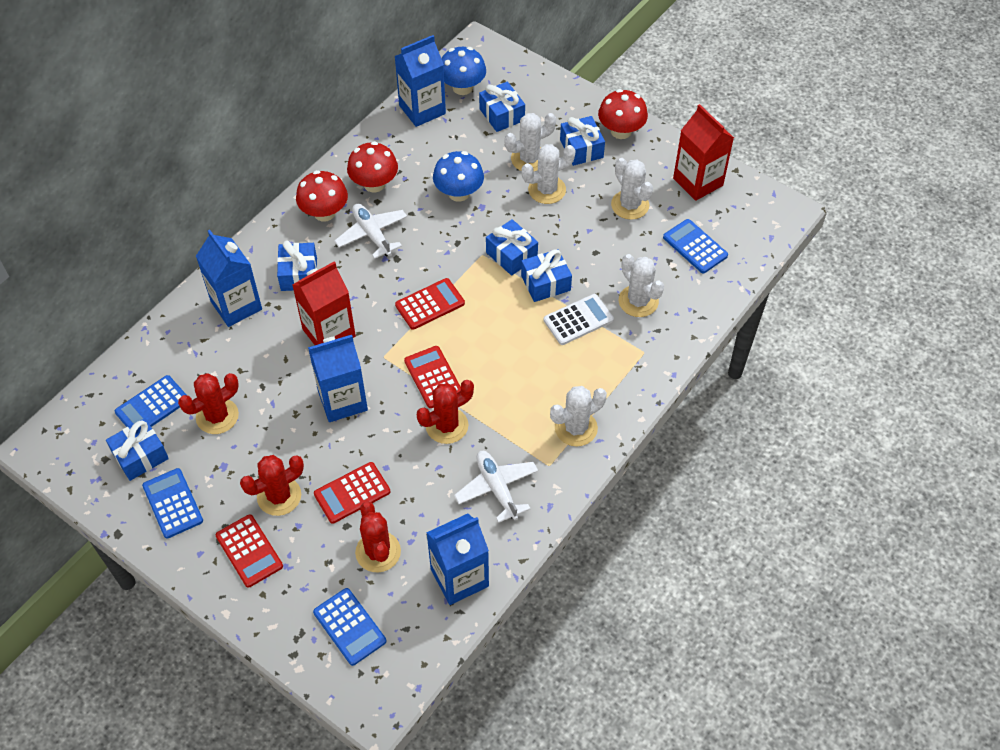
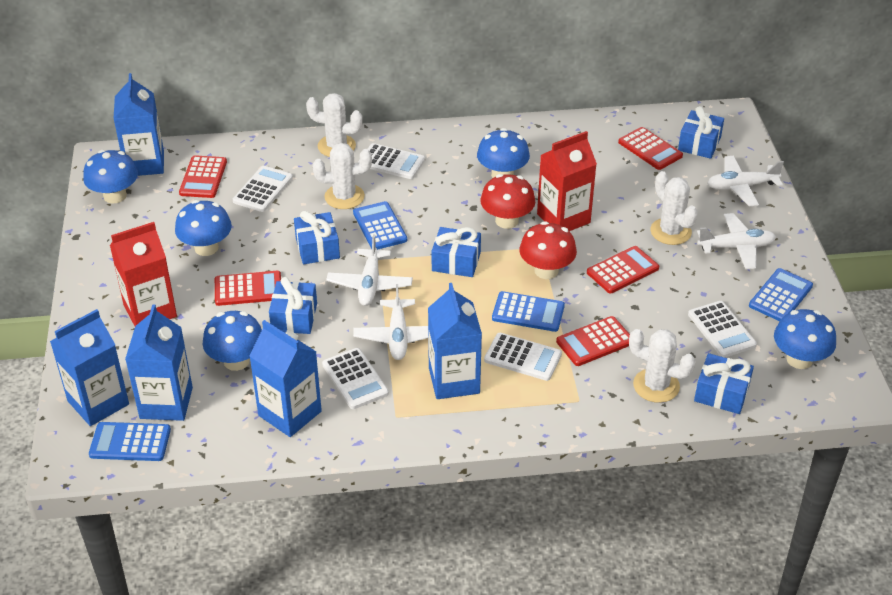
blue carton: [196,230,262,327] [308,335,368,422] [394,35,446,127] [426,514,489,605] = 4 -> [50,309,129,426] [114,73,164,176] [125,304,193,421] [249,320,322,437] [428,283,482,399] = 5
blue gift: [106,418,169,481] [277,240,317,291] [479,81,525,132] [486,219,538,276] [521,249,572,302] [560,116,605,166] = 6 -> [269,277,317,334] [294,211,340,264] [432,227,481,277] [678,106,724,159] [694,353,754,414] = 5
blue mushroom: [433,151,484,202] [441,47,486,95] = 2 -> [83,150,138,203] [175,200,232,256] [203,311,262,371] [477,128,530,178] [774,309,836,369] = 5
red cactus: [178,373,239,434] [240,455,304,516] [355,502,401,573] [417,380,474,444] = 4 -> none = 0
red calculator: [216,514,283,588] [314,462,390,524] [395,278,465,330] [404,346,461,408] = 4 -> [179,155,227,198] [215,271,281,306] [556,316,630,366] [587,246,659,293] [618,127,683,170] = 5
red mushroom: [296,170,348,222] [347,141,398,193] [598,89,648,139] = 3 -> [480,174,535,229] [519,221,577,279] = 2
white cactus: [504,113,556,172] [521,144,576,204] [550,386,607,447] [611,158,653,220] [619,254,664,317] = 5 -> [306,93,363,157] [313,143,372,209] [629,329,696,403] [650,171,698,245] = 4
white calculator: [543,294,614,345] = 1 -> [233,166,293,212] [322,348,389,409] [358,143,425,179] [484,333,562,381] [688,301,757,358] = 5
white plane: [334,204,407,259] [454,451,538,523] = 2 -> [326,235,413,306] [353,284,428,360] [697,213,776,269] [707,156,784,206] = 4

